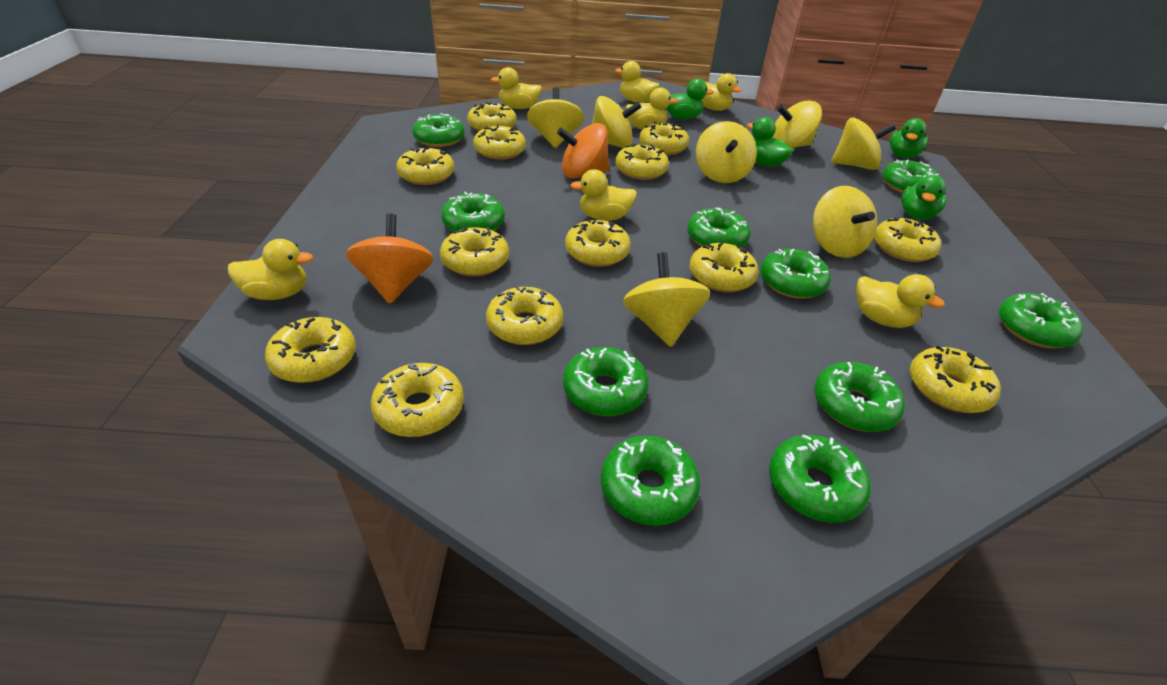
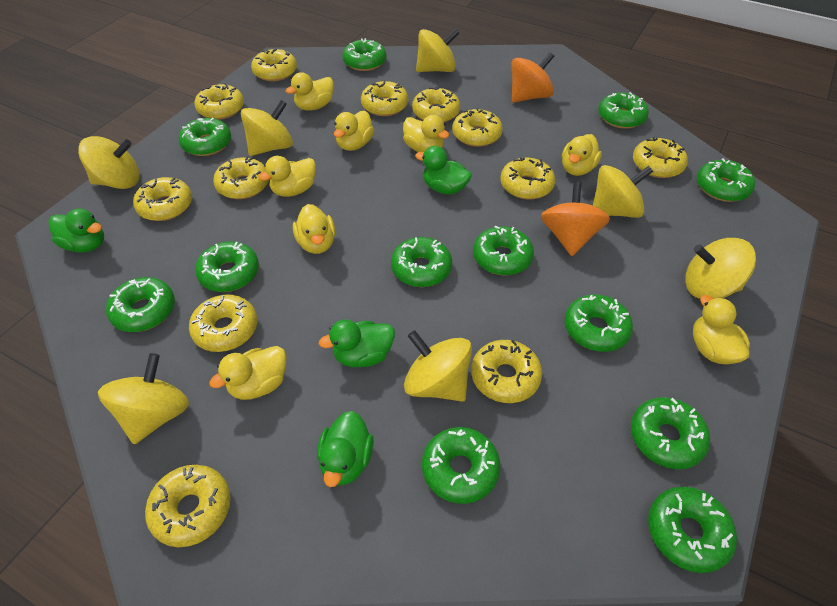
green donut: [412,113,465,147] [441,192,505,231] [563,347,649,416] [601,436,700,526] [687,207,751,247] [761,249,831,299] [769,434,871,523] [814,362,905,432] [882,160,939,193] [999,293,1083,348] = 10 -> [106,277,175,332] [178,118,231,156] [195,241,259,292] [342,38,387,71] [391,237,452,287] [422,427,500,504] [473,226,534,275] [565,294,633,352] [598,92,649,129] [631,397,710,469] [648,487,737,573] [697,158,755,202] = 12
yellow donut: [265,317,356,383] [371,363,464,437] [396,147,454,185] [440,227,509,276] [467,102,517,131] [473,125,526,160] [486,285,563,345] [565,219,631,267] [615,144,669,180] [639,122,689,155] [689,243,759,292] [874,217,941,262] [910,346,1001,413] = 13 -> [133,177,192,221] [145,465,231,547] [189,295,257,352] [195,83,244,120] [213,157,269,199] [251,49,297,81] [361,80,408,116] [412,87,460,122] [452,108,503,147] [471,340,542,403] [500,157,555,200] [633,137,688,178] = 12
yellow duck: [228,239,313,300] [490,67,542,109] [570,169,637,221] [615,61,660,103] [625,87,678,129] [701,73,741,111] [856,274,945,328] = 7 -> [209,346,287,400] [259,156,316,197] [286,72,334,110] [293,204,336,254] [334,111,374,151] [403,115,449,152] [562,134,602,176] [693,295,750,364] = 8

